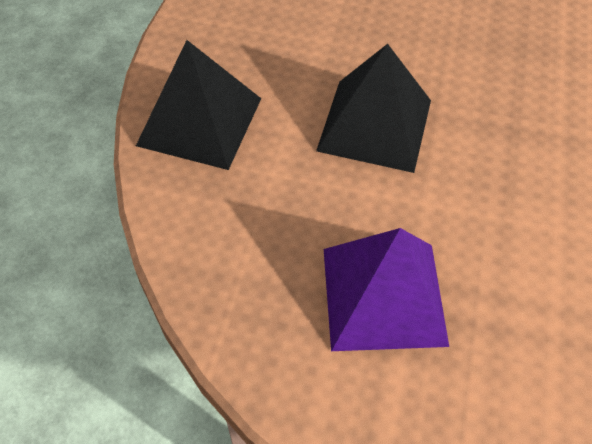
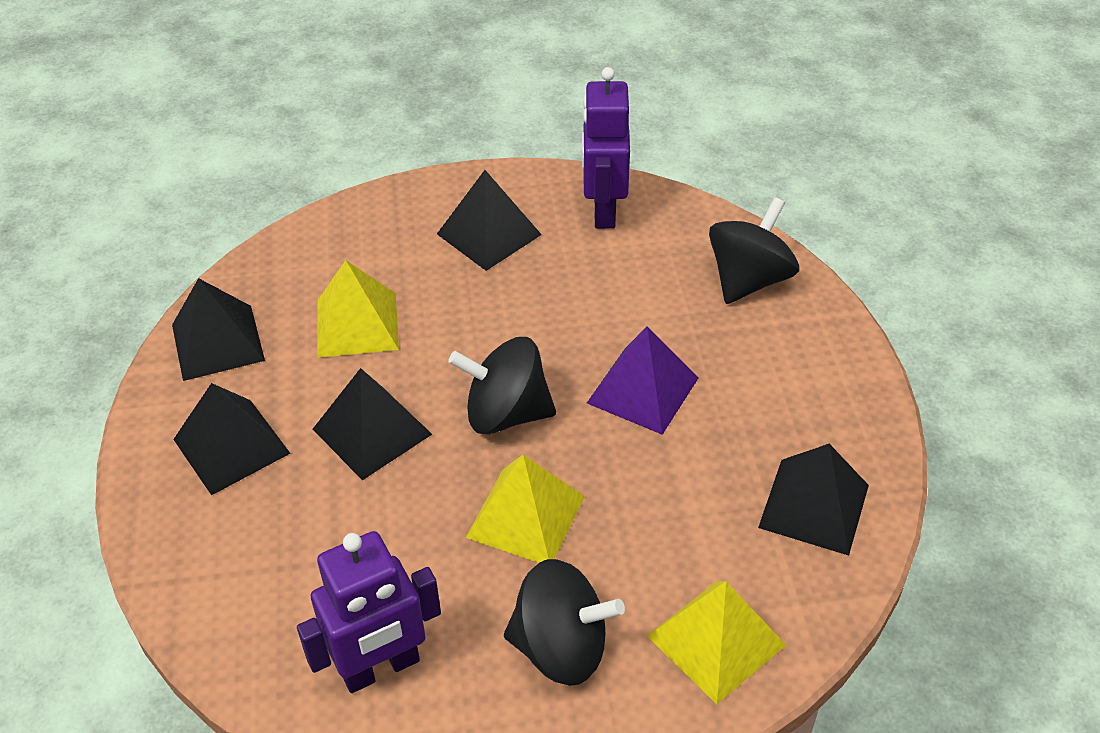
black pyramid: [136,40,261,170] [316,44,431,173] = 2 -> [172,278,265,381] [173,383,290,495] [313,368,432,480] [437,170,542,271] [758,444,869,556] = 5
black spinning top: none = 0 -> [448,337,556,435] [504,559,625,686] [709,197,799,304] = 3
purple robot: none = 0 -> [297,531,441,693] [582,67,630,229] = 2
yellow pyramid: none = 0 -> [317,260,399,358] [466,455,585,563] [647,581,786,704] = 3

